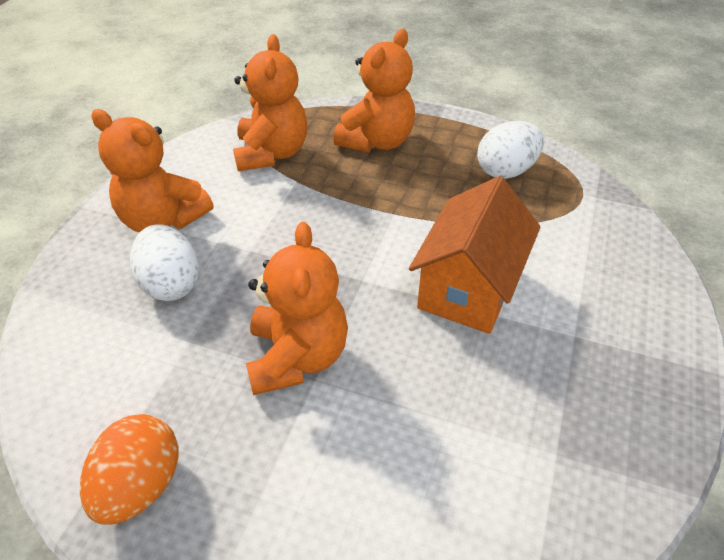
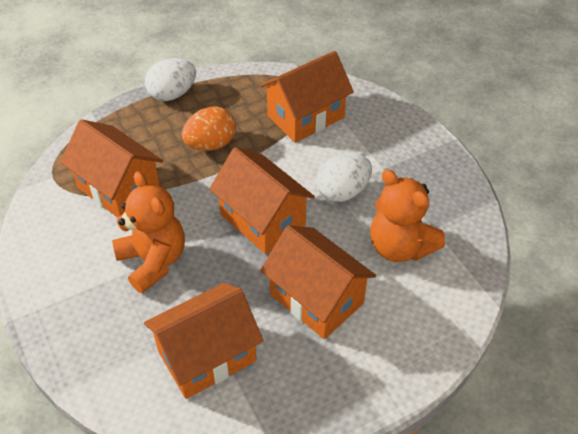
orange house: [409,176,541,334] = 1 -> [60,119,163,218] [144,283,264,399] [209,147,315,254] [260,51,354,143] [260,225,376,339] = 5
orange teddy bear: [91,109,213,233] [233,34,307,171] [246,222,348,395] [333,29,415,152] = 4 -> [112,171,185,293] [370,170,445,262] = 2

